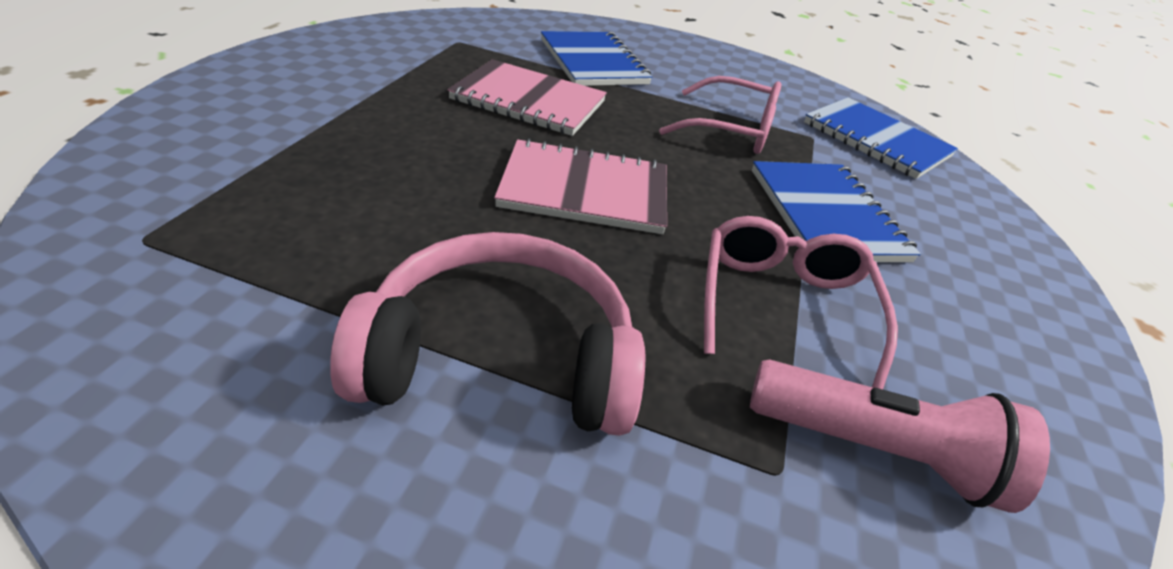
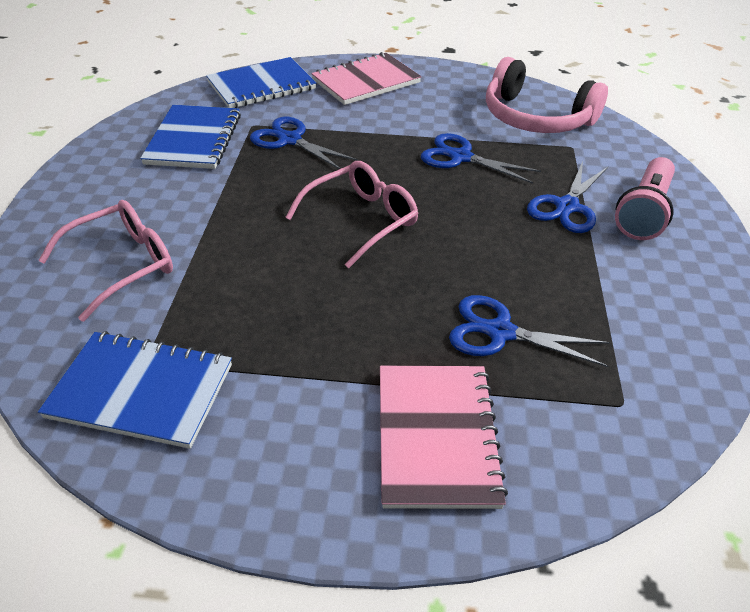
blue scissors: none = 0 -> [250,117,358,169] [421,133,541,184] [449,295,610,367] [527,161,608,233] = 4

